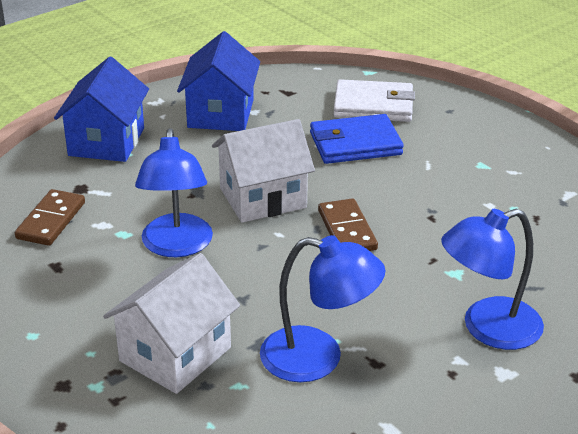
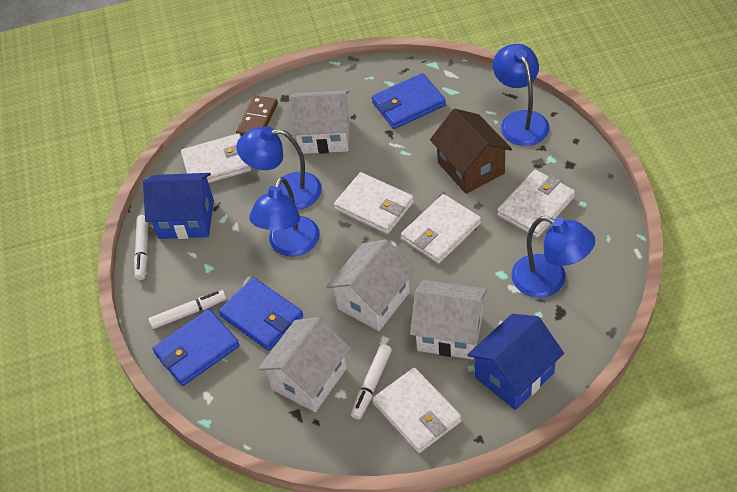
blue lamp: [135,128,213,257] [260,235,386,382] [441,209,544,350] = 3 -> [236,126,322,210] [249,177,320,257] [493,44,549,146] [511,216,595,298] = 4
blue wallet: [310,114,404,164] = 1 -> [152,309,239,386] [219,277,303,351] [372,73,446,129] = 3
brown domino: [15,189,85,246] [318,198,378,251] = 2 -> [236,96,278,136] = 1
brown house: none = 0 -> [430,109,512,194] = 1
white house: [103,253,240,394] [212,119,315,223] = 2 -> [258,317,350,412] [289,90,349,154] [326,239,415,331] [410,280,487,360] = 4
white marker: none = 0 -> [134,215,148,280] [148,290,226,329] [351,344,392,420] = 3
white wallet: [333,79,415,122] = 1 -> [181,133,251,183] [334,172,414,234] [372,368,462,453] [401,194,481,264] [497,170,575,238] = 5

